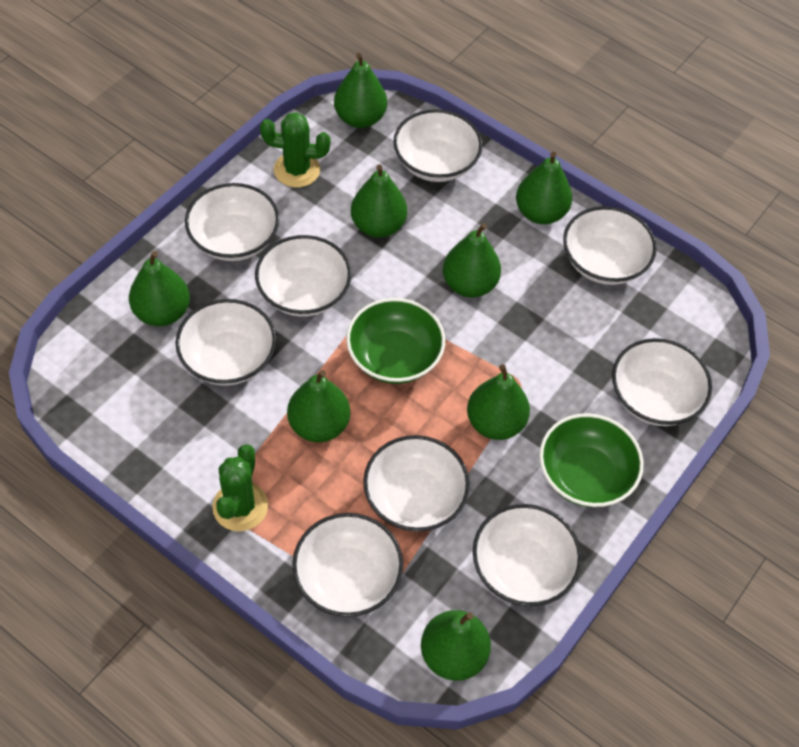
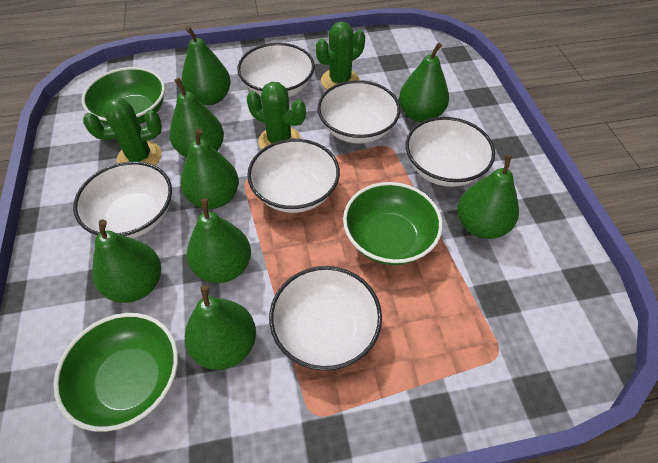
green bowl: [346,298,445,384] [539,413,644,507] = 2 -> [54,313,178,432] [82,67,165,125] [343,182,443,265] = 3
green cactus: [212,444,268,531] [260,112,331,187] = 2 -> [83,98,162,166] [247,82,306,150] [316,21,365,90] = 3
white bowl: [176,299,276,386] [185,183,279,261] [255,235,351,317] [292,513,403,617] [363,435,470,532] [394,109,482,182] [473,504,582,606] [563,206,657,285] [612,338,712,426] = 9 -> [73,161,172,238] [237,43,315,97] [247,139,340,213] [269,266,382,371] [317,80,401,144] [406,117,495,187] = 6

